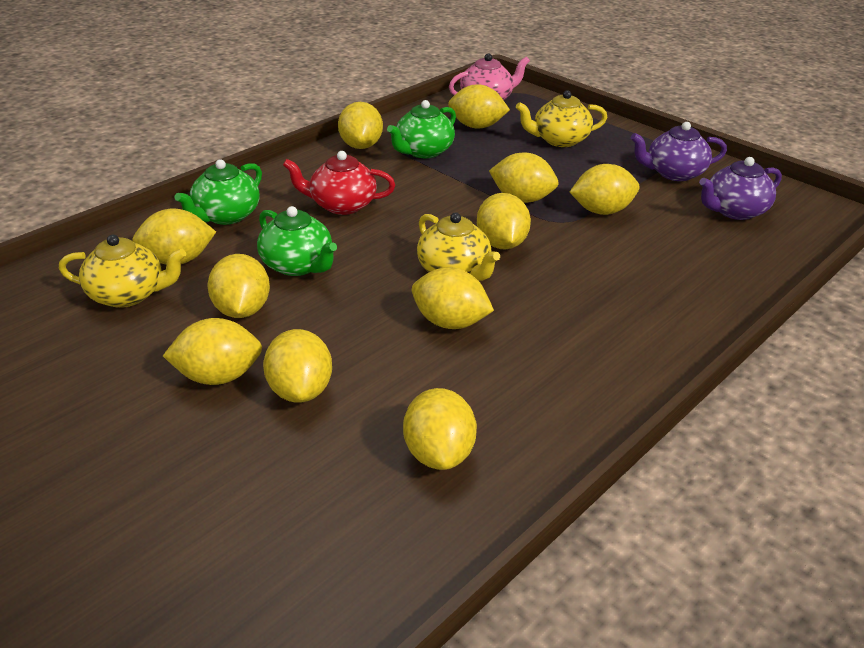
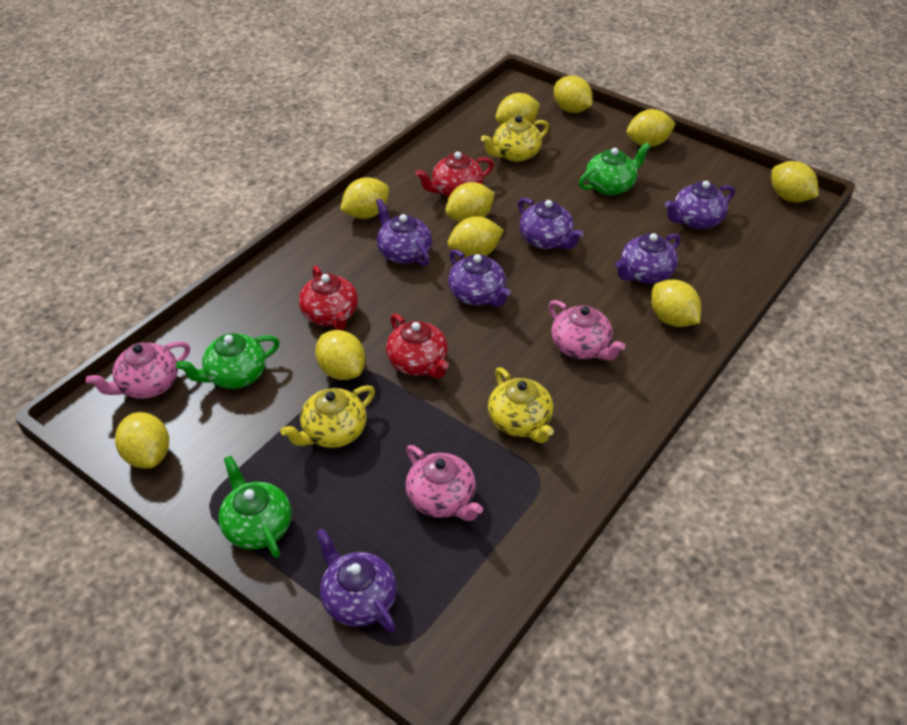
pink teapot: [449,53,530,100] = 1 -> [86,341,190,399] [406,445,483,521] [548,300,625,360] = 3
purple teapot: [631,122,727,181] [699,157,782,220] = 2 -> [316,528,397,632] [376,199,432,266] [448,249,511,307] [518,198,583,249] [615,233,681,284] [665,181,735,229] = 6
red teapot: [283,151,395,215] = 1 -> [299,265,358,330] [386,313,449,379] [416,152,494,197] = 3
yellow lemon: [132,208,216,264] [163,318,262,385] [207,254,270,318] [263,329,332,403] [338,102,383,149] [403,388,477,470] [412,267,494,329] [448,84,510,128] [477,193,531,250] [489,152,558,203] [570,164,639,215] = 11 -> [115,412,169,469] [315,330,365,380] [340,177,389,219] [445,182,495,222] [448,216,503,258] [495,93,540,125] [554,75,592,113] [626,109,676,147] [651,279,701,327] [771,161,818,202] = 10

